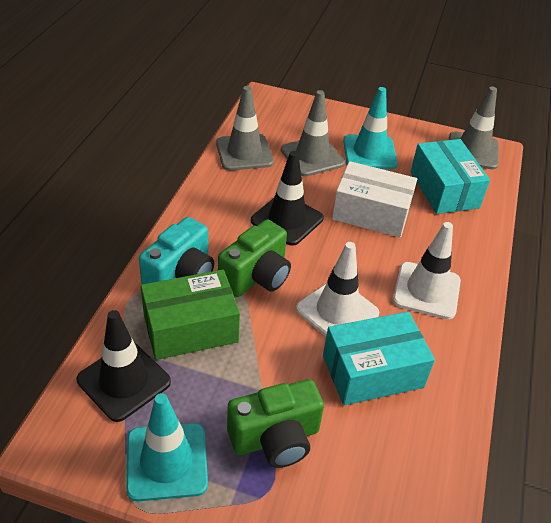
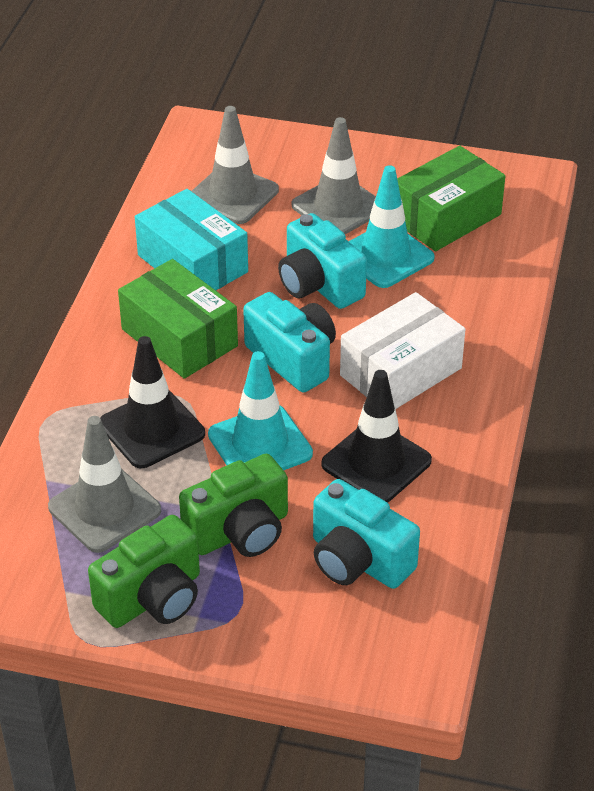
green box: [141,270,240,360] = 1 -> [118,259,238,379] [397,146,505,251] = 2
turquoise box: [323,312,435,405] [410,139,490,214] = 2 -> [135,189,248,290] = 1
turquoise camera: [139,217,214,284] = 1 -> [243,292,336,393] [278,213,367,309] [313,479,420,589] = 3
white traffic cone: [296,242,379,337] [393,222,461,319] = 2 -> none = 0

